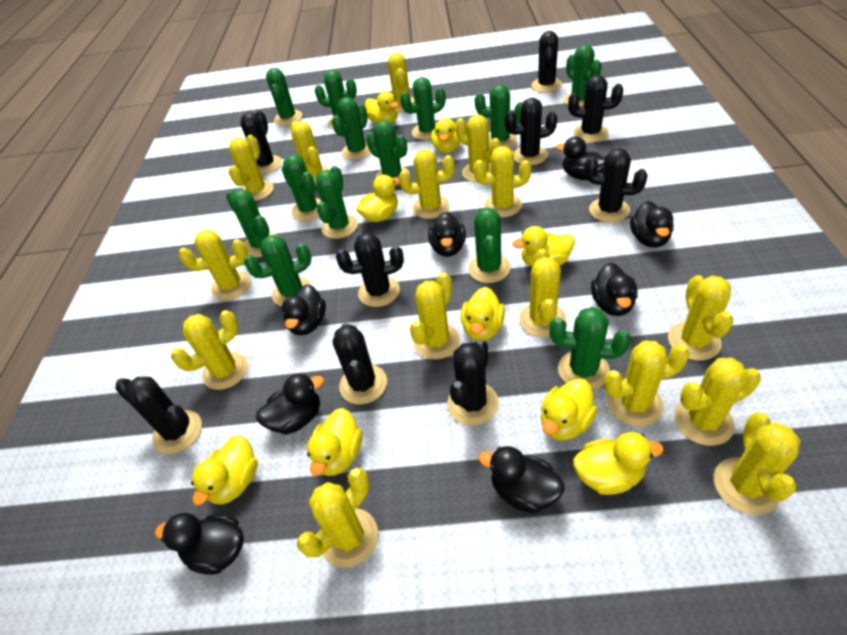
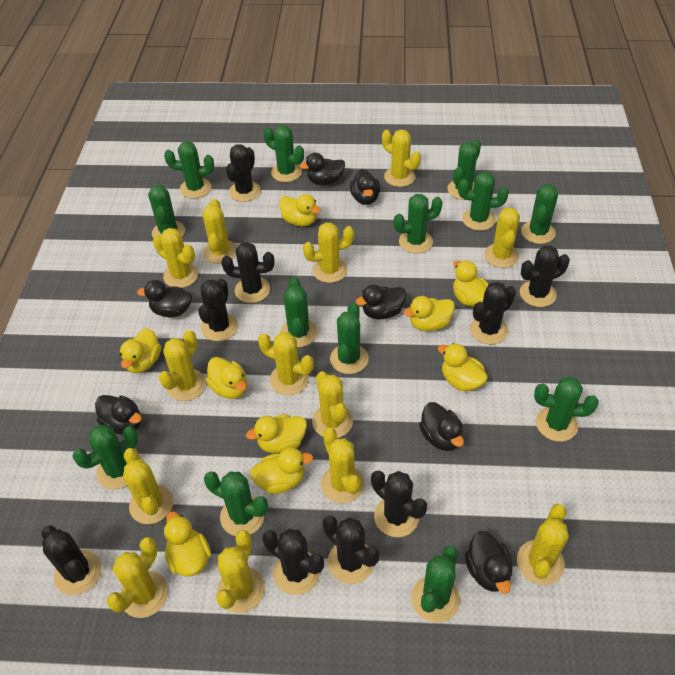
black duck: [155,513,244,575] [256,373,324,435] [281,284,326,335] [428,212,466,257] [479,446,565,514] [556,136,605,180] [591,263,638,316] [630,201,674,248] = 8 -> [95,395,142,434] [137,280,192,318] [300,153,345,185] [350,169,380,205] [356,285,406,319] [419,402,464,451] [465,531,513,594] = 7
yellow cactus: [171,310,248,390] [179,230,251,300] [229,135,274,201] [290,121,330,185] [297,468,378,568] [388,53,415,112] [399,149,455,219] [410,273,460,359] [455,115,501,182] [473,146,531,217] [519,249,566,337] [603,341,689,427] [668,275,733,360] [674,358,761,446] [714,412,801,515] = 15 -> [107,537,168,618] [123,448,173,524] [153,228,198,288] [159,330,206,401] [202,199,237,264] [216,530,265,613] [258,332,314,395] [303,222,354,283] [312,371,353,438] [321,428,365,503] [382,129,421,187] [484,207,520,268] [517,504,569,585] = 13

